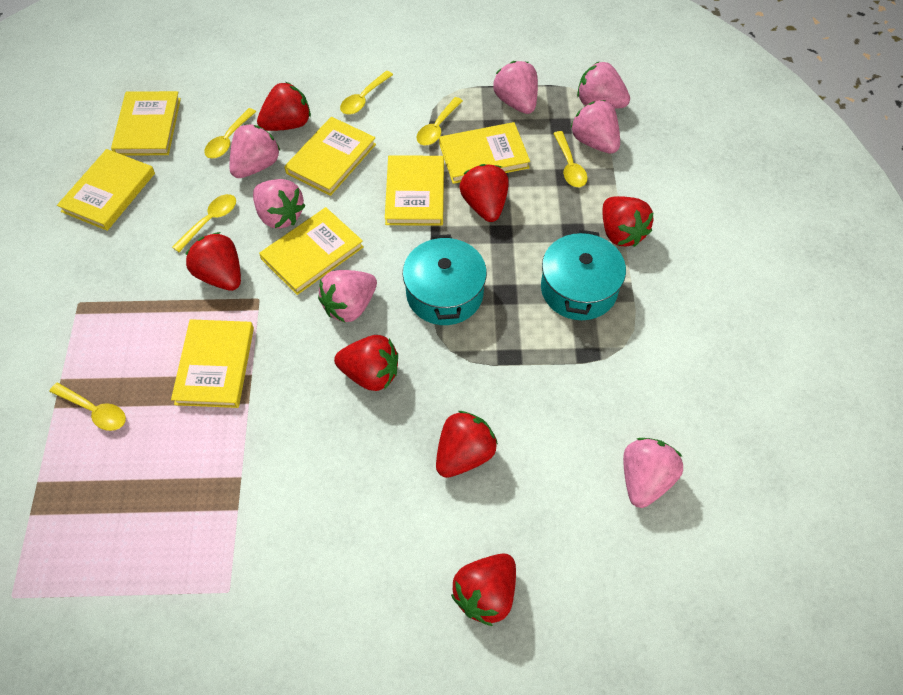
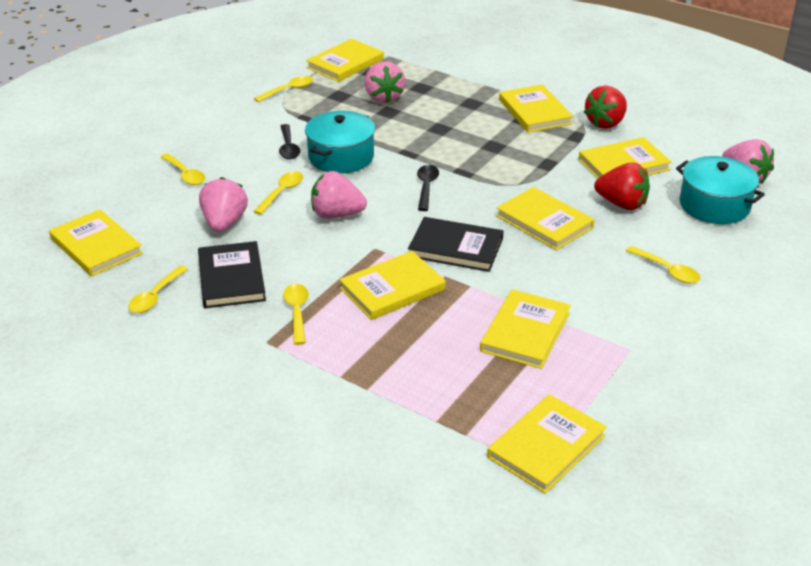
black book: none = 0 -> [198,241,266,308] [408,217,503,272] = 2
black spoon: none = 0 -> [279,124,300,160] [417,165,439,211] = 2
pink strawberry: [230,124,280,178] [253,179,306,229] [318,270,377,323] [493,61,538,114] [570,100,620,154] [577,61,630,109] [623,438,683,508] = 7 -> [199,177,248,232] [311,171,367,219] [365,62,406,103] [722,139,774,184] = 4
red strawberry: [185,232,241,291] [257,82,311,131] [334,335,398,391] [436,411,498,478] [451,553,516,626] [460,164,509,222] [602,196,654,247] = 7 -> [584,85,627,129] [594,163,650,210] = 2
yellow book: [57,149,155,231] [111,91,181,155] [171,319,254,408] [259,207,364,295] [284,117,376,196] [385,155,444,226] [439,122,530,184] = 7 -> [49,209,143,276] [306,39,384,82] [339,251,446,320] [480,289,571,369] [487,394,607,494] [496,187,594,250] [499,84,573,133] [579,137,671,179] = 8

